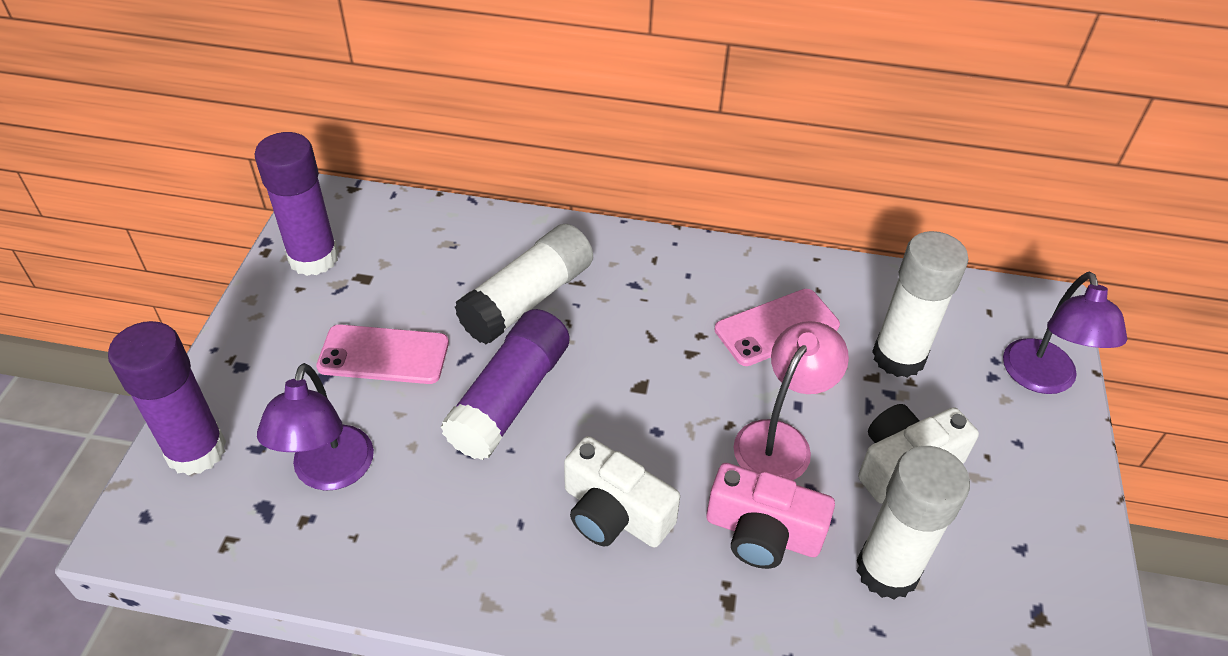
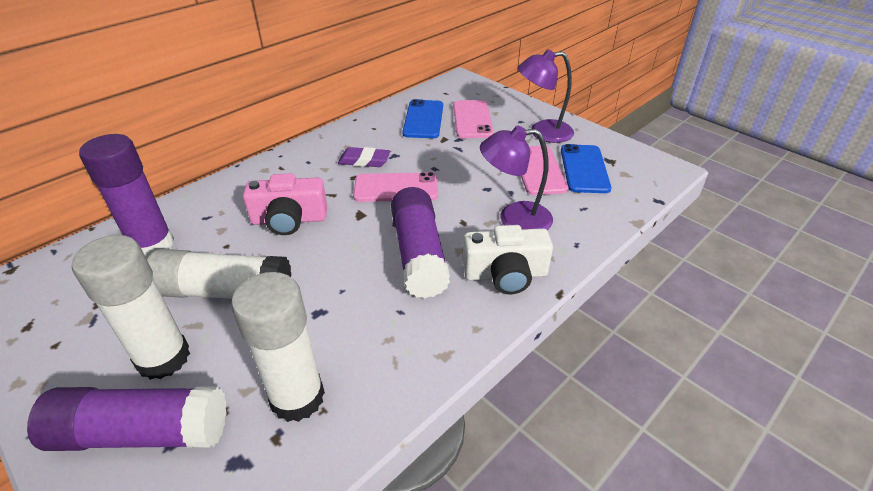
blue phone: none = 0 -> [402,99,443,138] [561,144,611,193] = 2
pink lamp: [733,321,849,480] = 1 -> none = 0
pink phone: [316,324,449,384] [714,289,840,366] = 2 -> [353,172,438,202] [453,100,494,138] [521,146,568,195] = 3
purple eraser: none = 0 -> [338,147,390,167] = 1
white camera: [564,436,680,548] [858,404,979,504] = 2 -> [463,225,553,294] = 1

